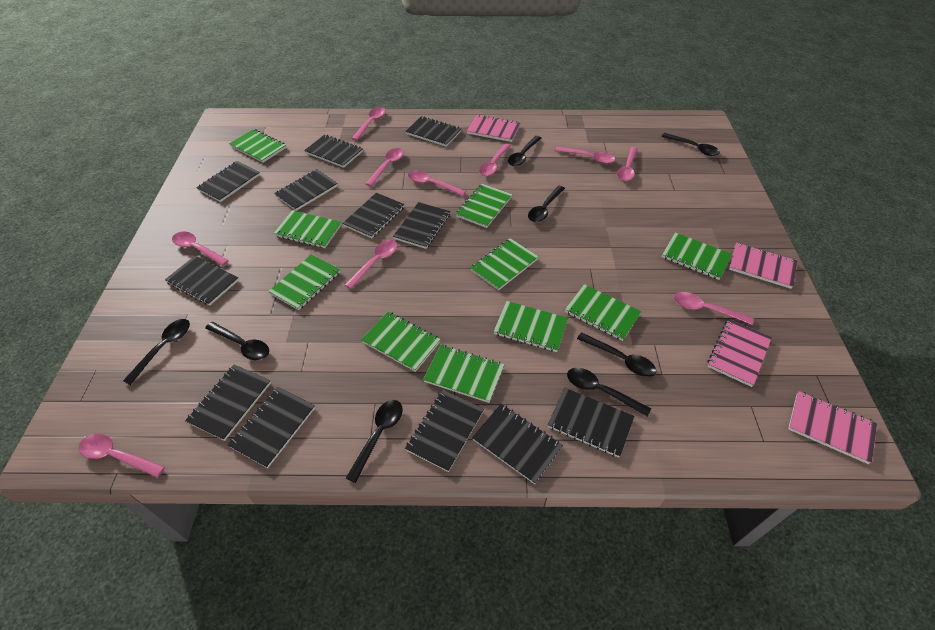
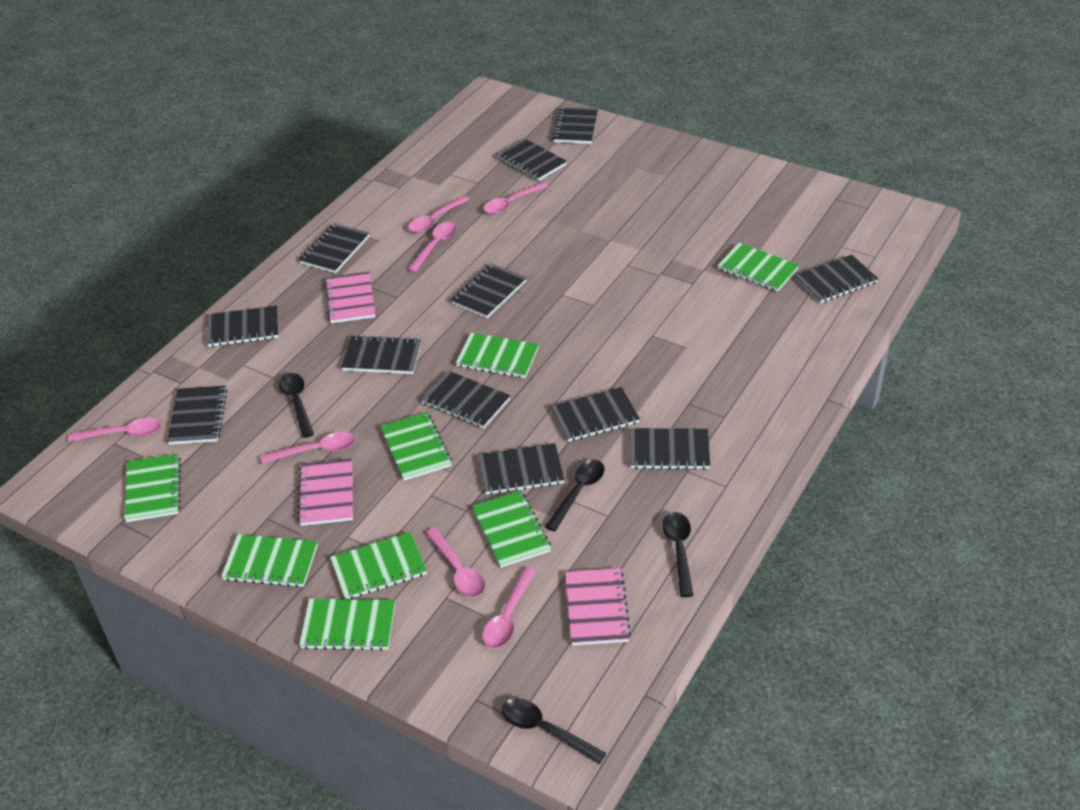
black spoon: [123,319,190,385] [205,322,269,360] [346,400,403,483] [508,136,541,166] [528,186,565,222] [567,368,651,417] [577,332,656,377] [661,133,720,156] = 8 -> [279,373,314,438] [502,698,607,764] [545,460,605,532] [662,512,694,597] = 4
green notebook: [229,129,286,163] [268,254,340,310] [274,210,342,248] [361,312,441,372] [423,345,504,403] [456,184,512,228] [470,238,539,290] [493,301,568,352] [565,284,642,341] [662,232,732,280] = 10 -> [124,453,181,522] [221,534,318,587] [299,599,395,651] [330,532,427,599] [380,412,452,481] [456,333,539,378] [472,490,551,568] [717,243,799,292] = 8
pink notebook: [467,115,520,142] [707,319,772,387] [729,243,797,289] [788,391,877,464] = 4 -> [298,458,353,526] [325,271,375,323] [565,568,631,646] = 3
pink spoon: [79,434,165,478] [172,231,229,266] [345,240,398,289] [351,107,386,141] [366,148,404,186] [408,170,466,196] [479,143,511,176] [555,147,615,164] [617,147,638,181] [674,292,754,325] = 10 -> [68,418,162,442] [261,432,355,464] [407,222,457,273] [408,196,470,233] [426,528,485,597] [482,567,536,649] [483,182,548,214] = 7

